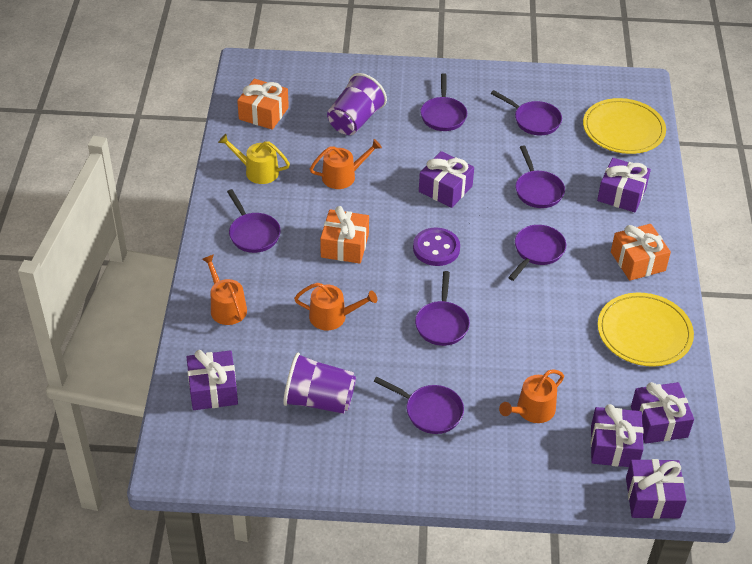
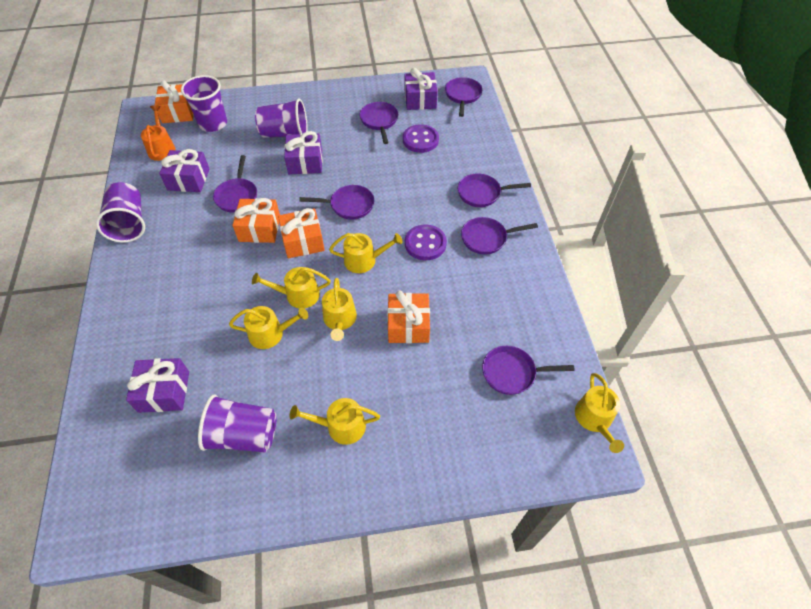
orange gift: [237,79,289,130] [320,206,369,264] [611,224,671,281] = 3 -> [155,80,194,123] [233,198,280,243] [278,208,325,258] [387,290,430,343] = 4
orange watering can: [202,254,247,325] [294,283,377,330] [310,139,382,189] [499,369,564,423] = 4 -> [141,105,176,161] = 1
purple button: [413,228,460,266] = 1 -> [403,124,439,153] [405,225,447,260] = 2
purple cup: [283,353,356,414] [327,73,387,135] = 2 -> [96,182,145,243] [181,75,227,132] [198,395,277,452] [255,98,308,138] = 4
purple gift: [187,350,238,410] [419,151,474,208] [591,404,644,467] [597,158,651,212] [626,459,687,519] [631,382,694,444] = 6 -> [126,358,189,413] [159,149,210,192] [284,131,323,174] [405,68,438,110] = 4
yellow plate: [583,98,666,154] [598,293,694,367] = 2 -> none = 0
yellow watering can: [218,134,290,184] = 1 -> [229,306,308,349] [252,267,331,308] [290,398,380,445] [322,278,357,341] [329,233,403,273] [575,373,624,453] = 6

